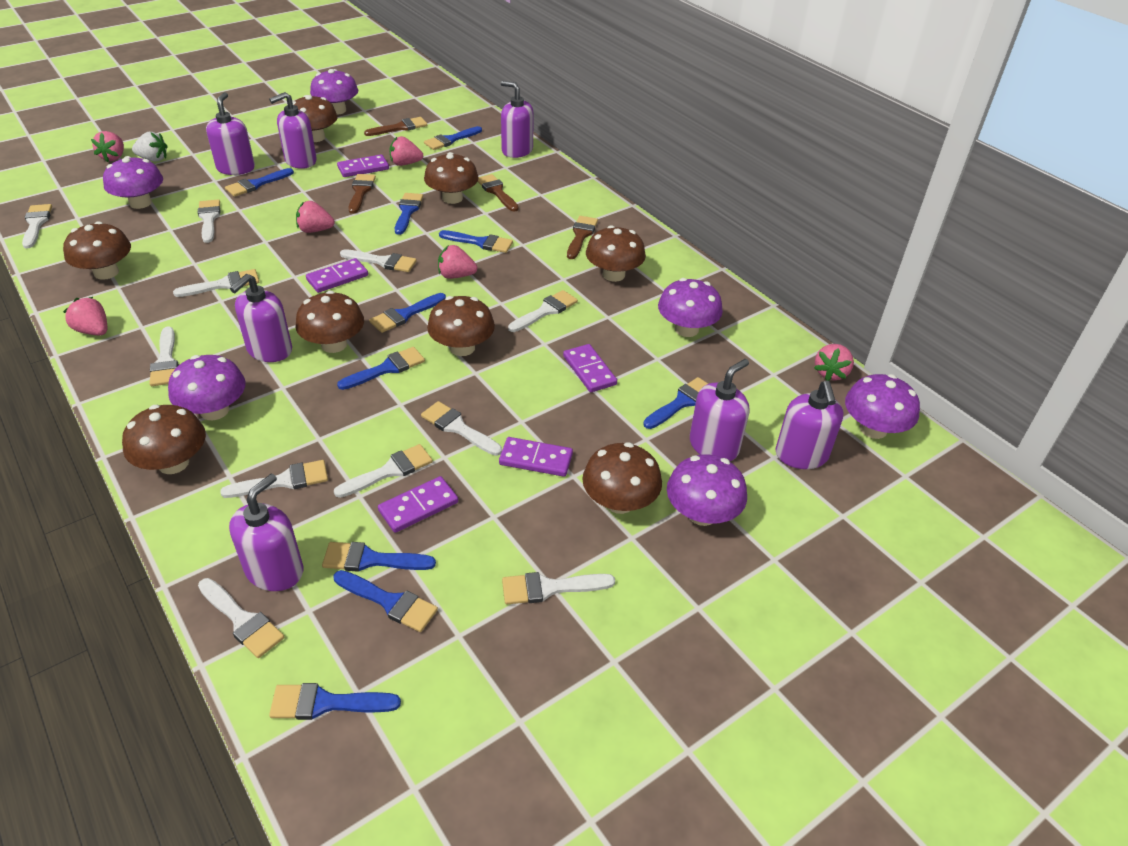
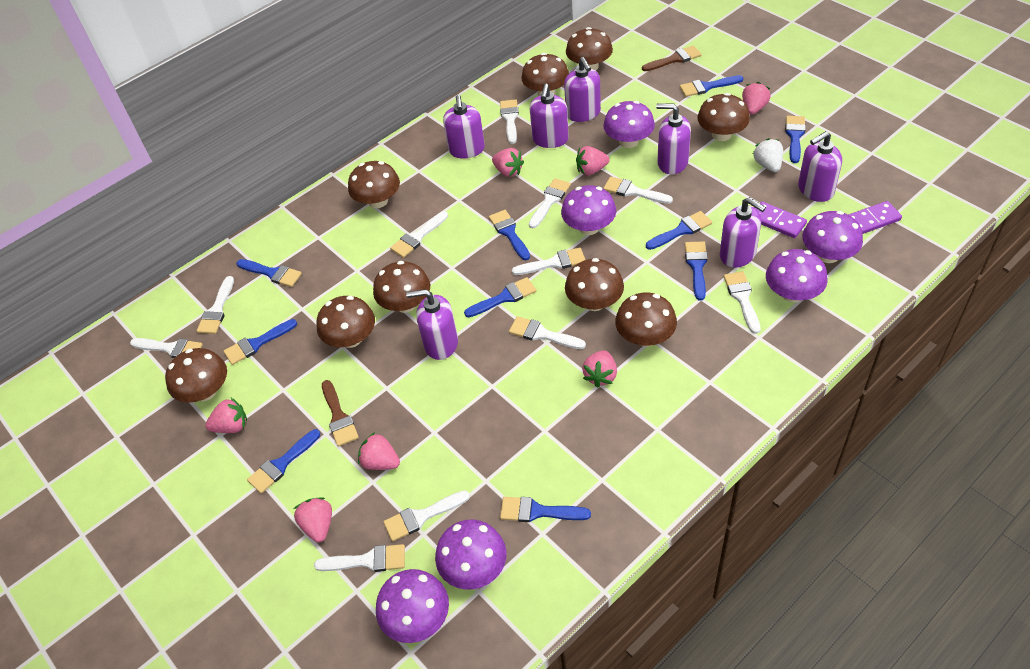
brown brush: [348,174,376,214] [364,117,427,136] [478,174,519,212] [567,216,598,259] = 4 -> [322,380,359,446] [642,45,701,71] = 2
brown mushroom: [63,221,131,280] [122,405,206,474] [292,95,338,142] [296,291,364,353] [424,152,479,204] [427,296,495,356] [582,442,662,514] [586,225,646,282] = 8 -> [165,348,227,403] [316,296,375,348] [348,161,400,208] [373,261,430,313] [521,53,569,96] [565,258,624,311] [566,27,613,71] [615,292,677,346] [698,93,750,141] = 9
pink strawberry: [63,297,107,336] [91,131,124,162] [296,201,335,233] [389,136,423,166] [438,245,478,279] [814,344,854,381] = 6 -> [205,398,247,433] [294,497,332,542] [358,432,400,470] [492,148,524,177] [576,146,610,176] [582,350,617,388] [742,82,771,115] = 7
purple domino: [306,258,368,293] [337,154,389,177] [378,476,458,533] [499,437,573,477] [563,344,617,392] = 5 -> [757,201,807,238] [848,201,902,234] = 2

